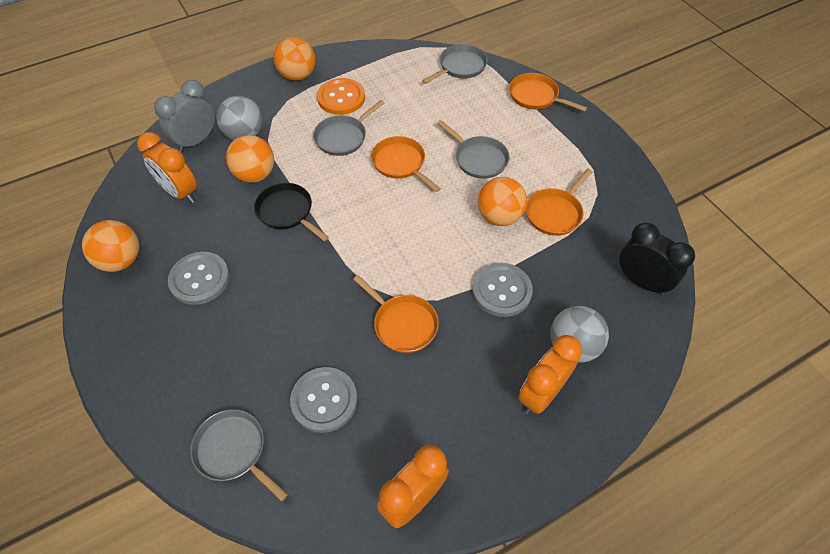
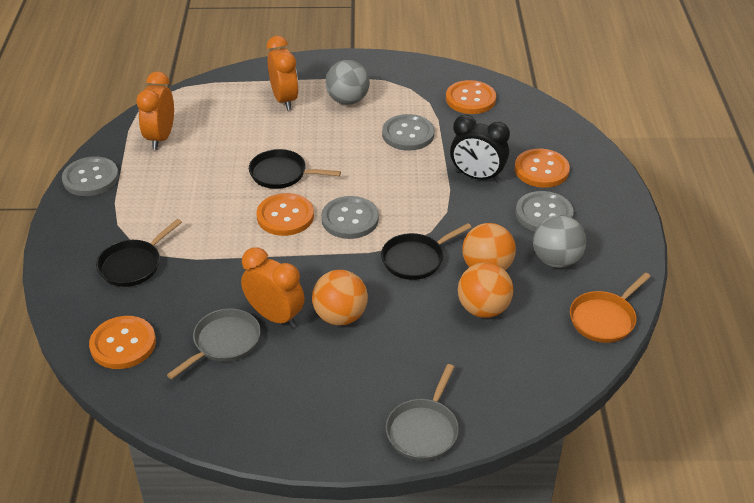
black pan: [254,183,329,241] = 1 -> [96,219,182,287] [249,149,341,189] [381,223,472,280] = 3
grey button: [168,252,229,305] [290,367,357,433] [472,263,533,317] = 3 -> [62,157,119,196] [321,196,379,239] [382,114,434,151] [516,191,574,231] = 4
grey clock: [154,80,215,152] = 1 -> none = 0
grey pan: [190,409,288,501] [313,100,384,156] [422,44,487,84] [437,120,510,179] = 4 -> [167,308,261,379] [386,364,459,461] = 2
orange ball: [82,220,140,272] [226,135,274,183] [274,37,316,80] [478,177,527,226] = 4 -> [312,270,368,325] [458,262,513,318] [462,223,516,271] = 3
orange button: [317,78,365,115] = 1 -> [89,316,156,369] [256,193,314,236] [446,80,496,114] [514,149,570,188] = 4
orange pan: [353,275,439,353] [371,136,441,192] [509,73,587,111] [526,169,593,236] = 4 -> [570,272,651,343] = 1

